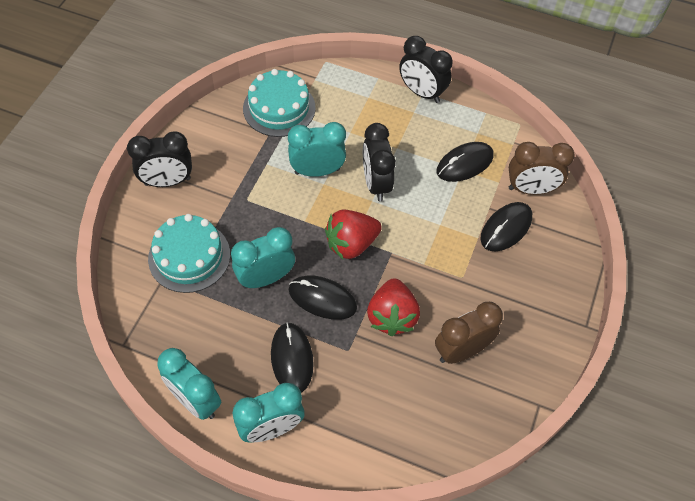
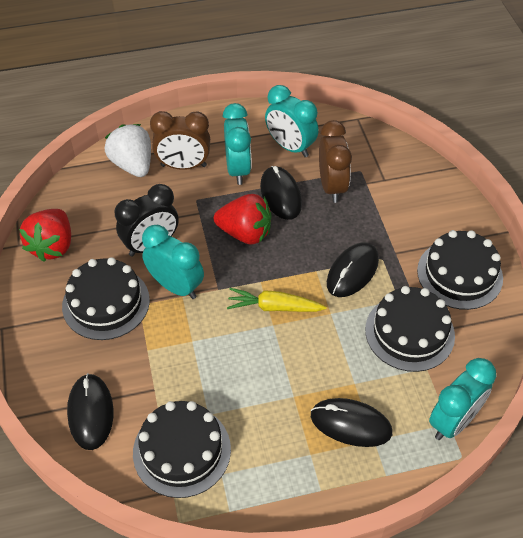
black cake: none = 0 -> [62,257,150,340] [133,401,231,498] [365,286,455,372] [417,230,503,310] = 4
black clock: [127,131,192,187] [363,123,396,201] [399,36,453,103] = 3 -> [115,184,179,256] = 1
turquoise cake: [148,214,230,293] [243,69,316,137] = 2 -> none = 0
white strawberry: none = 0 -> [105,124,151,177] = 1
yellow carrot: none = 0 -> [227,288,327,312] = 1

